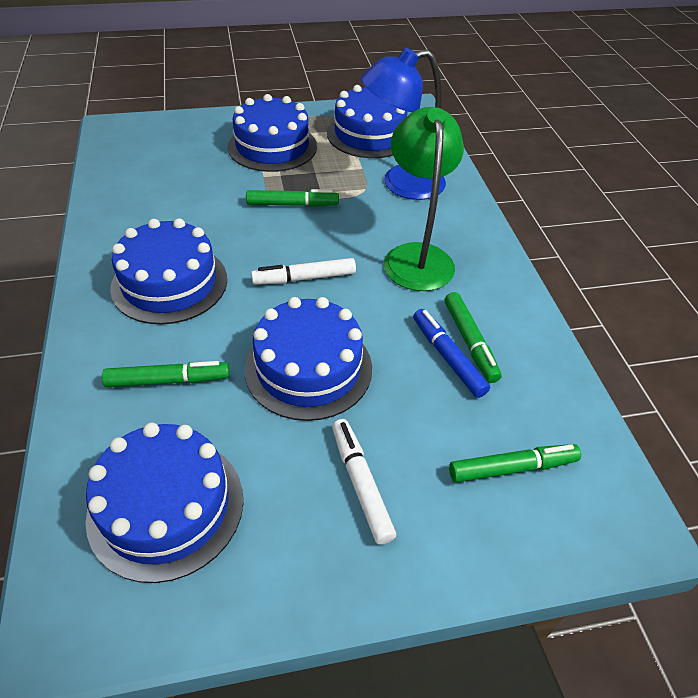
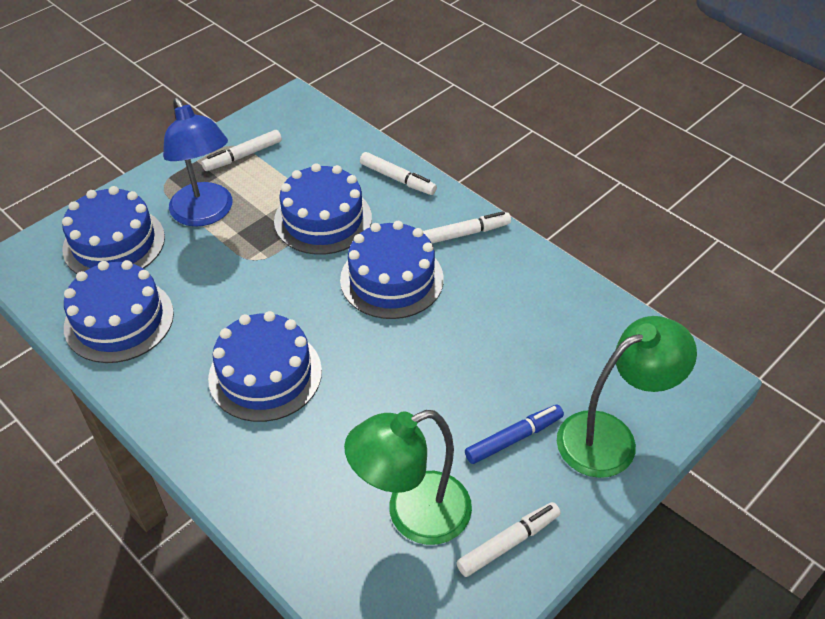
green lamp: [384,107,464,291] = 1 -> [344,410,472,545] [557,316,697,478] = 2
green marker: [102,361,229,387] [246,189,339,207] [445,292,502,383] [449,444,581,483] = 4 -> none = 0
white marker: [251,258,356,285] [332,419,396,545] = 2 -> [201,130,282,171] [360,152,437,195] [423,211,511,244] [456,502,561,577] = 4

